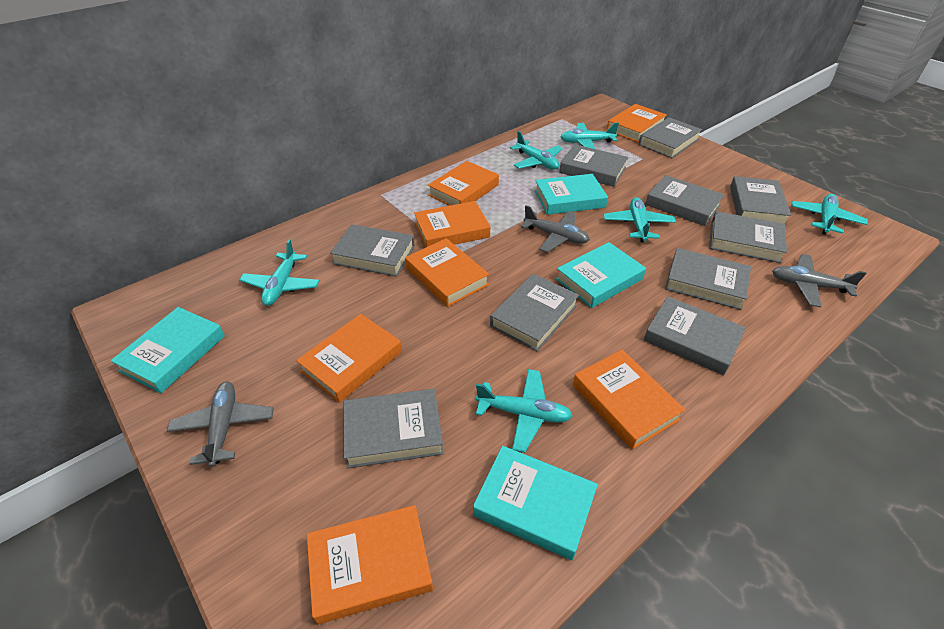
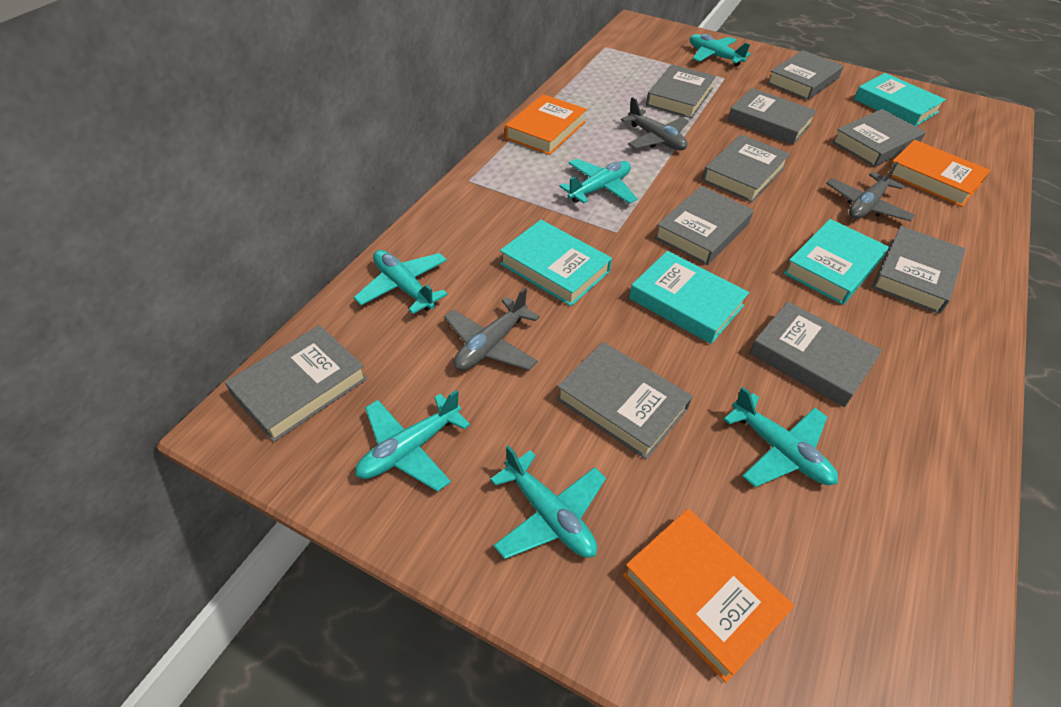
orange book: [296,314,402,403] [307,505,433,624] [405,238,489,307] [414,201,491,247] [428,161,499,206] [573,350,685,450] [606,104,667,142] = 7 -> [505,94,587,155] [623,509,794,683] [886,140,990,207] = 3

